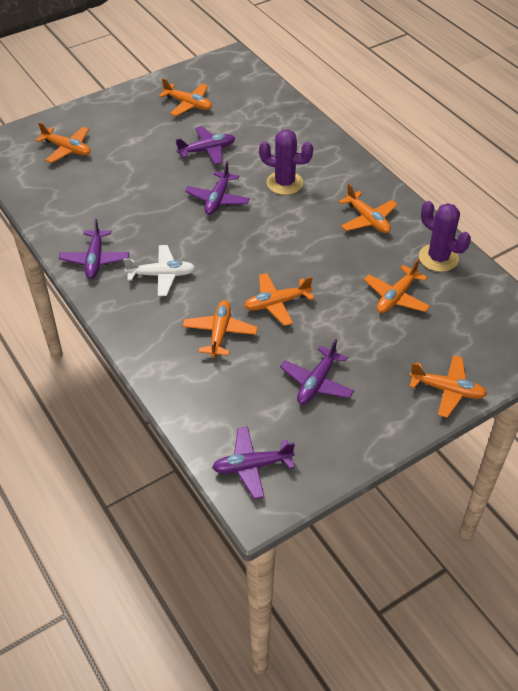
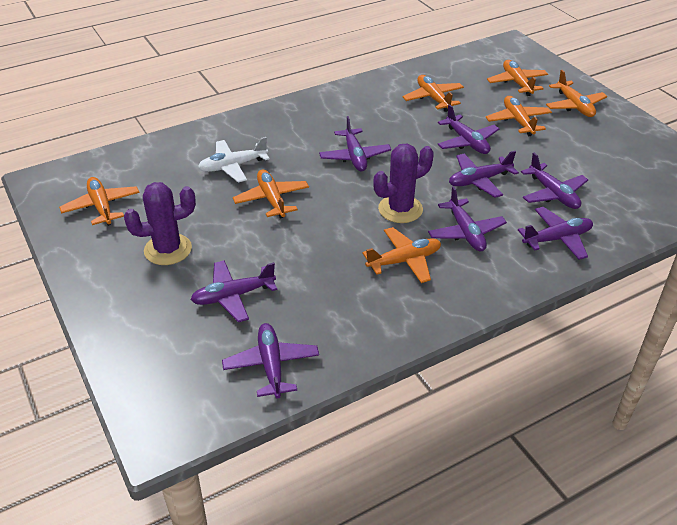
purple plane: [59,218,129,279] [176,126,235,165] [185,161,250,215] [212,427,295,499] [280,339,354,404] = 5 -> [191,260,278,322] [222,323,319,399] [319,116,391,171] [428,186,507,251] [437,104,499,154] [449,151,519,198] [518,207,593,260] [521,153,588,209] = 8

